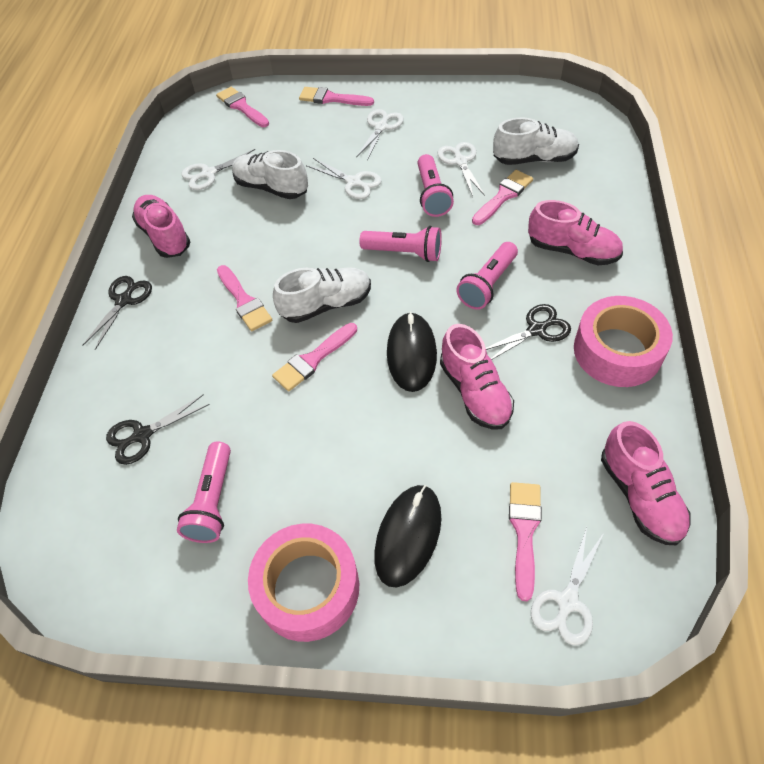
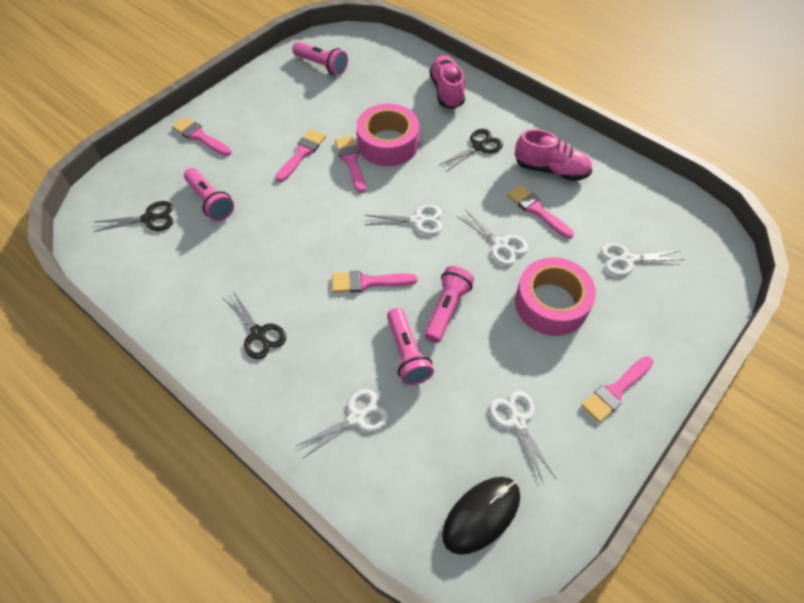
black mouse: [374,485,441,588] [387,312,437,392] = 2 -> [442,477,520,555] = 1
pink shoe: [132,195,190,258] [440,324,514,430] [528,200,623,265] [601,421,691,545] = 4 -> [429,55,465,109] [515,129,592,181] = 2
white shoe: [232,150,308,199] [273,267,371,323] [493,118,579,165] = 3 -> none = 0

